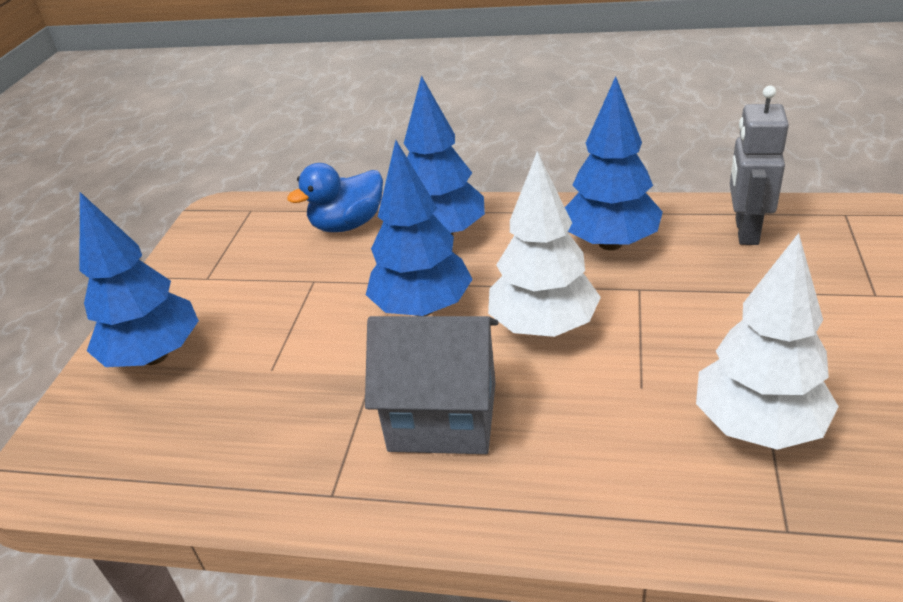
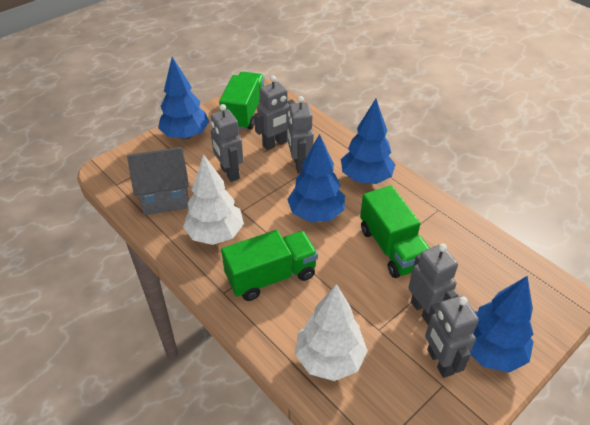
blue duck: [287,163,383,232] = 1 -> none = 0
green truck: none = 0 -> [219,72,264,130] [221,230,318,301] [360,185,430,278] = 3
grey robot: [730,86,789,245] = 1 -> [211,104,244,182] [254,76,295,150] [288,96,314,174] [408,244,458,321] [425,296,479,378] = 5

